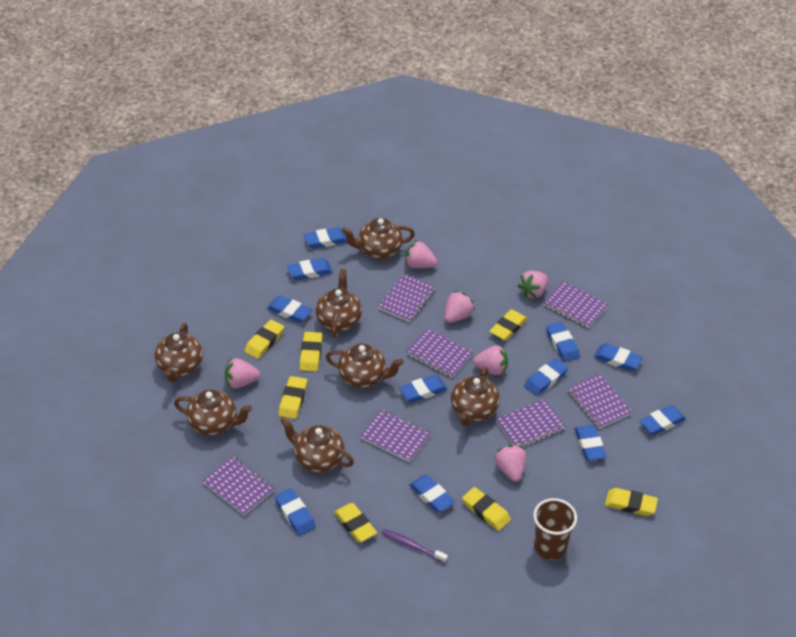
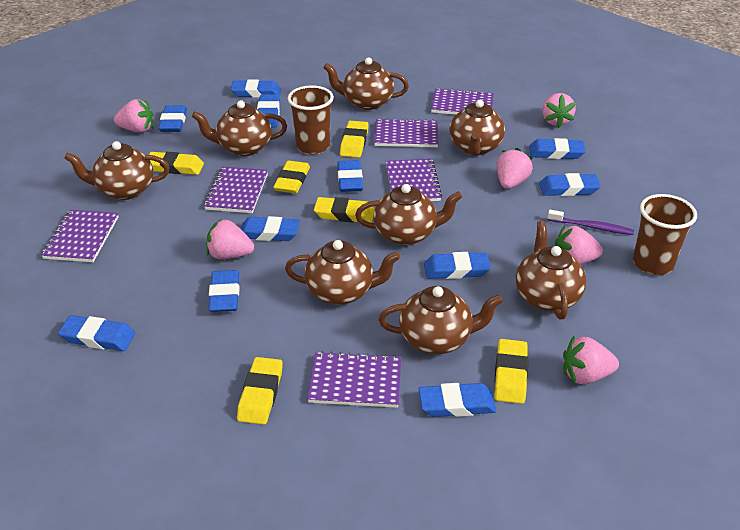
brown cup: [533,498,577,560] = 1 -> [288,85,334,154] [633,194,697,275] = 2
brown teapot: [154,323,203,382] [174,389,252,436] [280,417,354,472] [316,269,362,338] [326,344,404,388] [342,218,415,259] [451,367,500,426] = 7 -> [65,141,170,200] [192,100,287,156] [285,240,400,305] [323,57,409,110] [355,184,462,246] [379,286,503,354] [450,99,505,156] [516,221,586,320] = 8
purple notebook: [203,456,274,516] [360,409,430,462] [378,274,436,322] [406,329,473,378] [496,399,566,448] [544,282,608,328] [567,374,632,429] = 7 -> [41,210,118,262] [204,167,268,213] [308,351,402,408] [374,118,438,147] [386,159,442,201] [431,88,494,115] = 6
yellow eraser: [244,320,284,359] [278,376,307,419] [299,332,322,372] [334,503,377,542] [462,487,511,531] [489,309,528,341] [605,488,658,516] = 7 -> [149,152,204,175] [237,357,283,425] [273,161,310,193] [314,197,374,223] [340,121,369,158] [494,339,528,404] = 6

